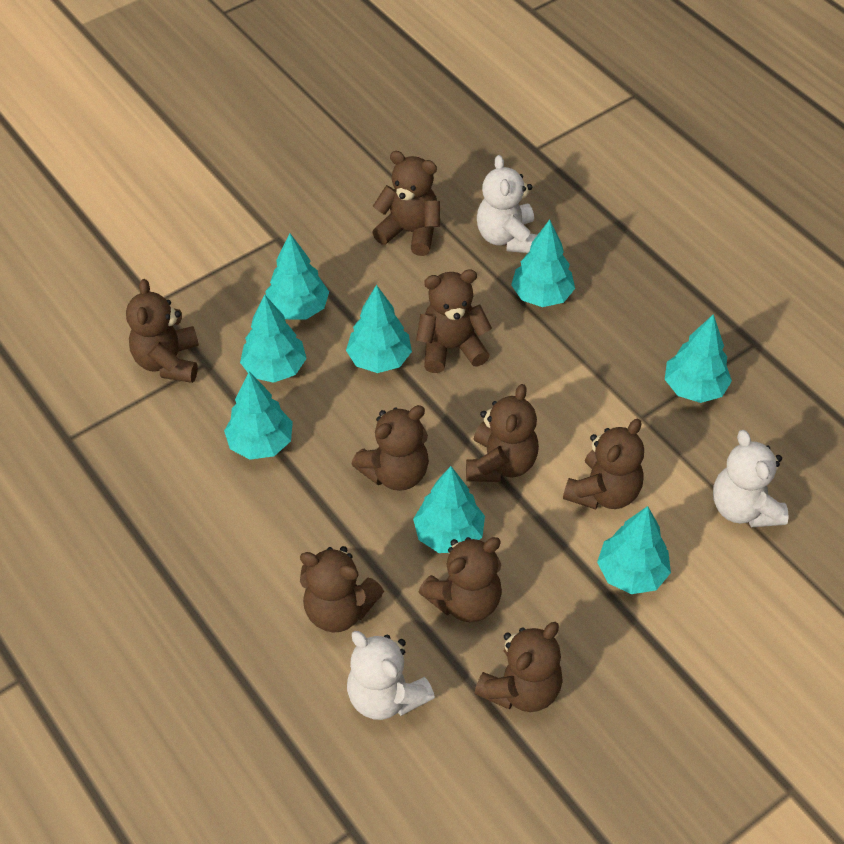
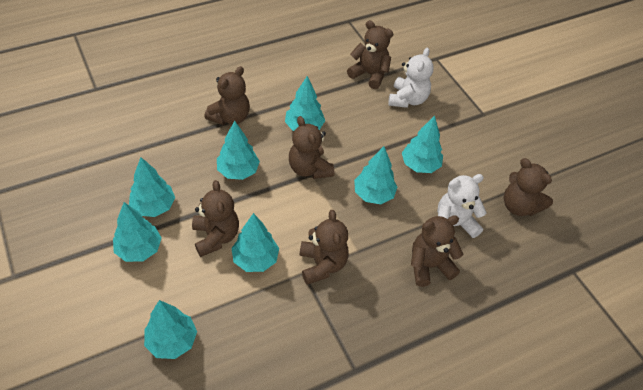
brown teddy bear: [126,279,199,383] [300,546,384,633] [351,405,429,491] [372,151,440,256] [416,269,492,373] [419,537,502,622] [466,384,539,482] [474,622,563,712] [563,419,644,510] = 9 -> [192,180,239,257] [205,66,250,125] [289,116,334,179] [300,210,349,285] [347,20,394,89] [411,215,463,287] [504,158,553,216] = 7
white teddy bear: [347,631,435,720] [477,155,538,253] [713,430,789,527] = 3 -> [388,48,434,108] [437,174,487,238] = 2

